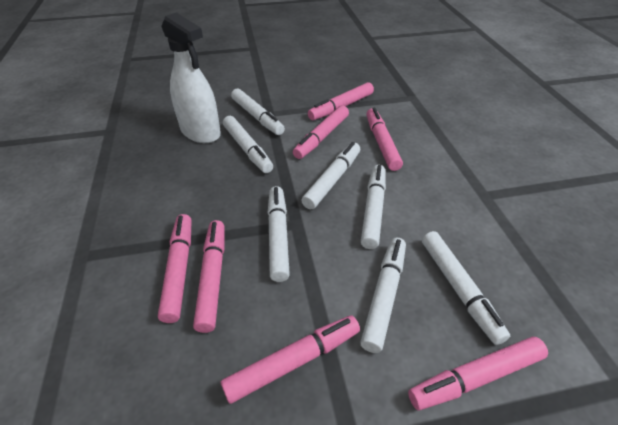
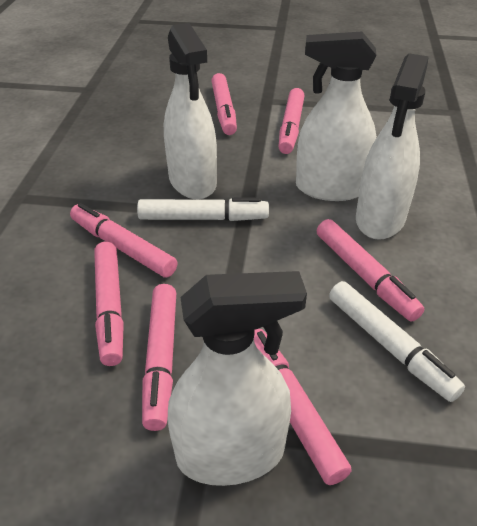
white marker: [223,116,273,173] [231,88,285,135] [268,186,290,282] [301,142,360,209] [360,238,406,353] [361,165,386,249] [422,231,510,345] = 7 -> [137,198,269,221] [329,281,465,402] = 2
white spray bottle: [161,13,221,143] = 1 -> [164,23,217,199] [167,271,307,486] [296,32,377,201] [356,53,429,240] = 4

